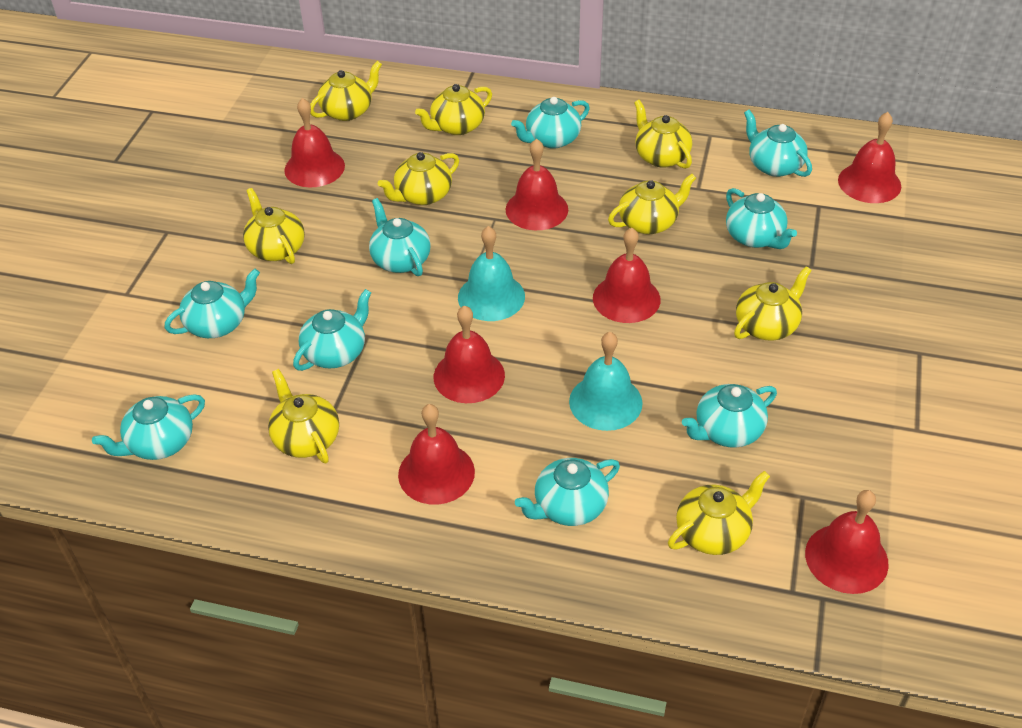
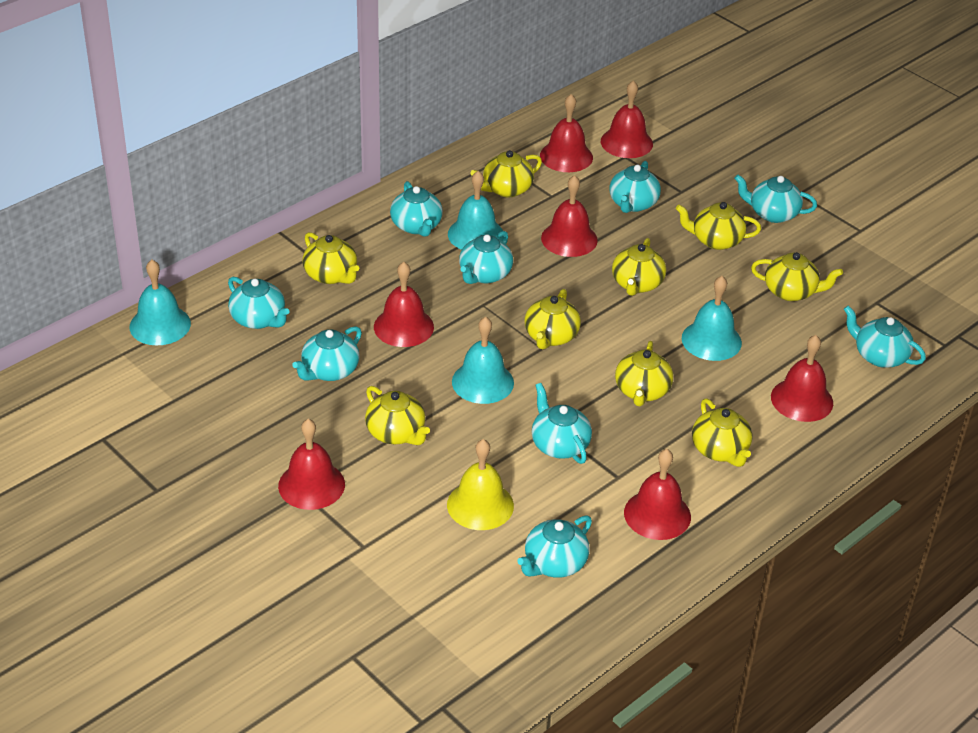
turquoise bell: [458,226,525,321] [569,332,643,431] = 2 -> [130,260,191,345] [448,171,504,250] [452,317,514,404] [682,276,742,361] = 4
yellow bell: none = 0 -> [447,439,514,530] = 1

